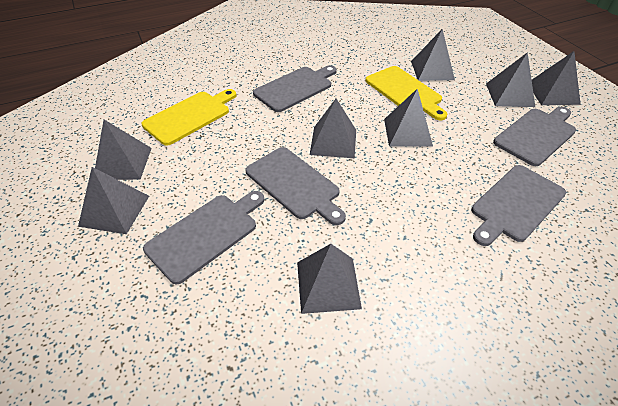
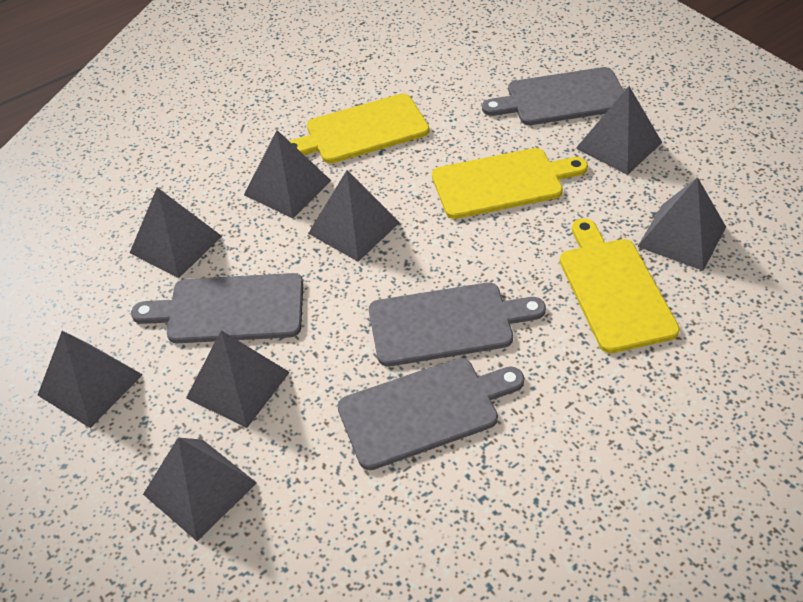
grey cutting board: [143,191,264,284] [245,147,346,225] [253,65,337,112] [471,165,566,246] [493,107,576,166] = 5 -> [131,273,303,343] [337,358,524,470] [369,283,546,366] [482,67,624,125] = 4
yellow cutting board: [141,89,237,146] [365,66,447,120] = 2 -> [290,94,429,163] [432,148,588,219] [560,218,680,353] = 3

